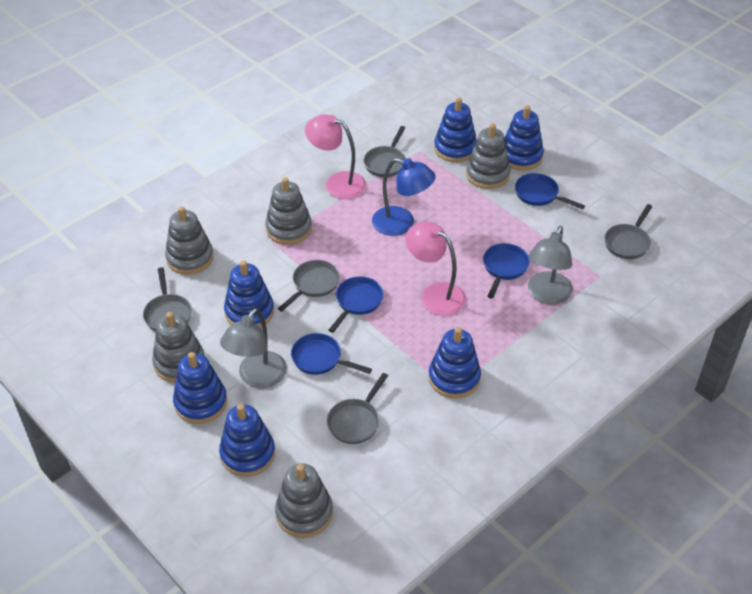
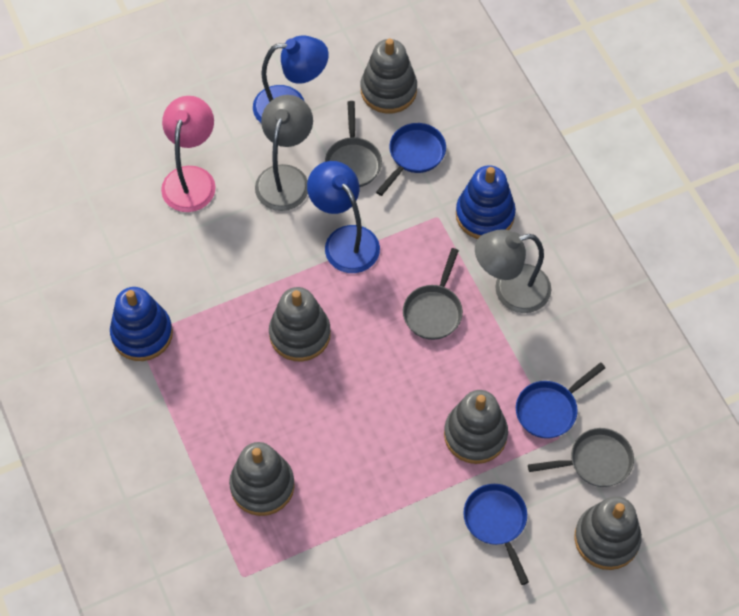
blue lamp: [372,158,436,236] = 1 -> [253,36,329,123] [307,161,380,273] = 2
blue pan: [291,333,372,375] [328,276,384,333] [483,243,530,299] [515,173,585,209] = 4 -> [376,123,446,196] [463,484,529,585] [516,362,605,439] = 3
blue stacking toy: [173,352,227,424] [219,404,275,477] [224,260,274,328] [429,327,481,398] [434,97,477,162] [504,105,544,170] = 6 -> [110,287,173,361] [456,165,516,239] = 2
grey pan: [143,267,192,331] [278,260,340,312] [327,373,388,444] [364,126,406,177] [605,204,652,259] = 5 -> [325,101,382,187] [403,248,463,340] [528,428,634,487] = 3
pink lamp: [305,114,366,199] [405,222,466,316] = 2 -> [161,96,216,212] = 1

